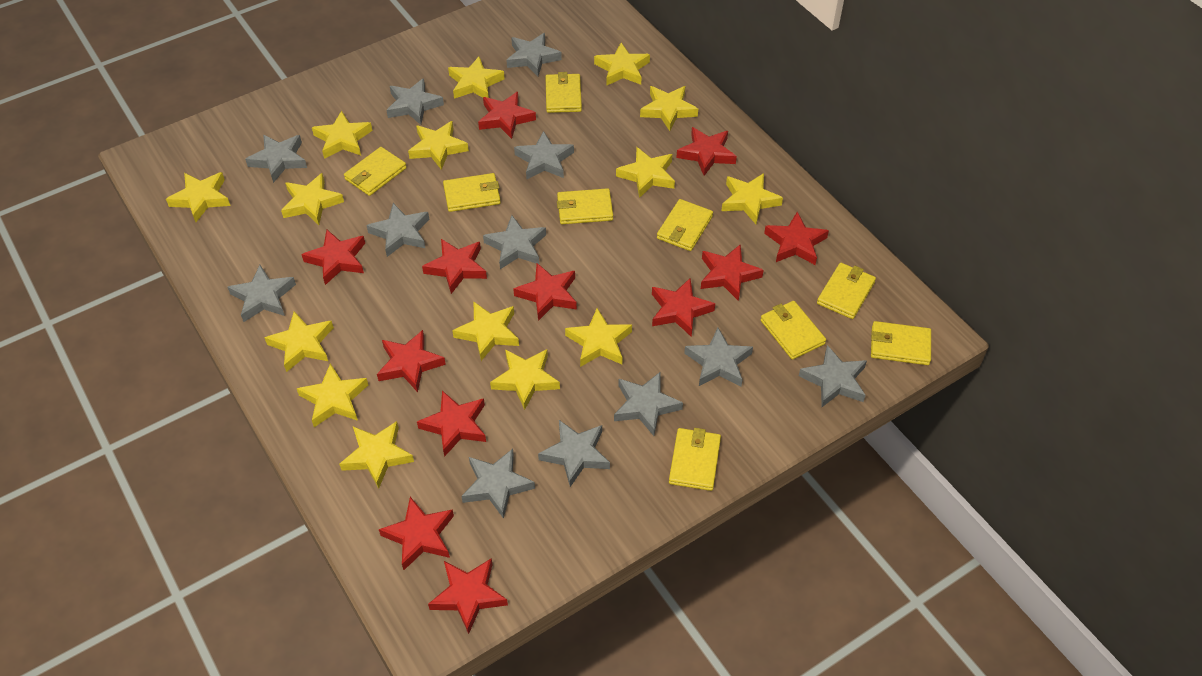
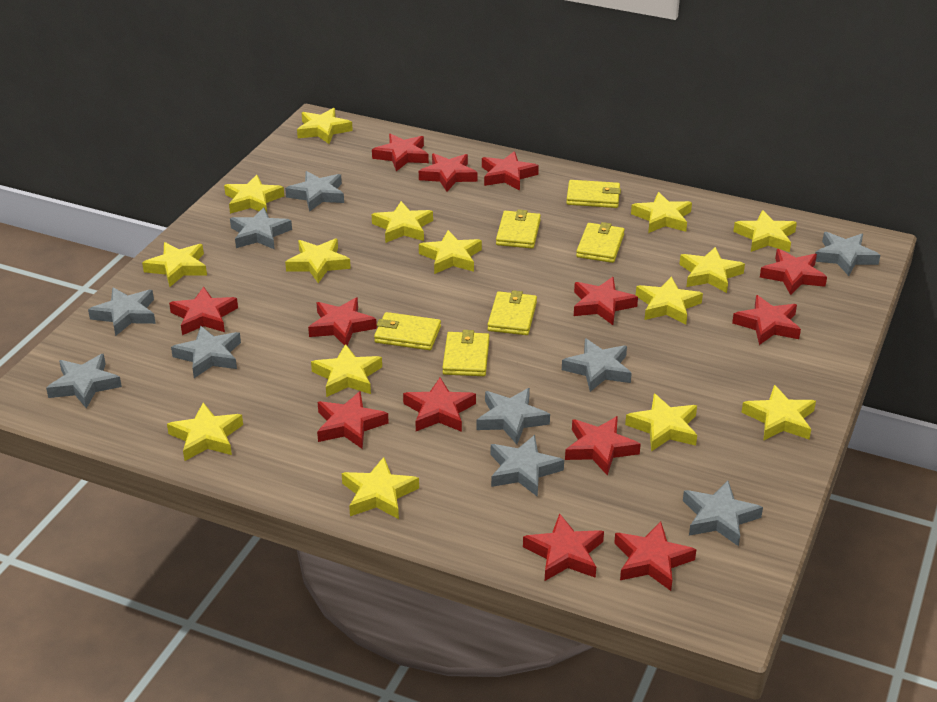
grey star: [228,265,296,322] [245,134,307,183] [366,203,430,257] [386,78,444,125] [461,449,535,519] [483,215,546,269] [506,33,562,77] [514,131,574,179] [538,420,610,487] [614,372,683,436] [684,328,753,386] [799,345,867,407] = 12 -> [46,354,122,409] [88,287,156,336] [171,326,241,378] [230,207,292,250] [285,171,344,212] [477,388,550,444] [491,435,564,497] [562,338,632,392] [683,481,763,546] [815,232,880,276] = 10
red star: [301,230,365,285] [377,330,446,392] [379,497,454,570] [417,391,486,457] [422,239,487,294] [428,558,508,634] [478,92,536,139] [513,263,577,321] [652,278,715,337] [676,127,737,176] [701,244,764,301] [764,212,829,265] = 12 -> [169,287,238,335] [308,297,377,346] [317,391,389,449] [372,133,429,171] [403,378,476,432] [419,153,477,191] [482,151,539,191] [523,513,604,581] [565,416,641,476] [574,277,638,325] [614,521,697,591] [732,295,801,345] [760,249,827,295] = 13
yellow wallet: [344,147,407,196] [443,173,501,212] [545,72,582,113] [557,188,613,224] [657,199,713,251] [669,428,721,491] [760,301,826,360] [817,263,876,319] [871,321,931,365] = 9 -> [374,312,441,350] [442,330,489,376] [487,290,537,335] [496,209,541,248] [566,180,621,208] [576,222,625,263] = 6

